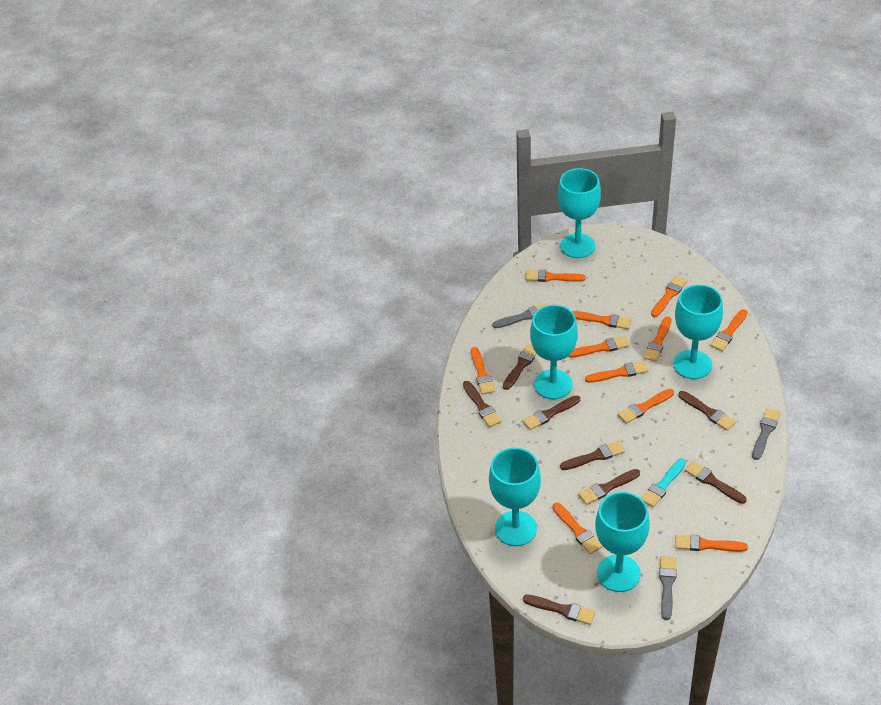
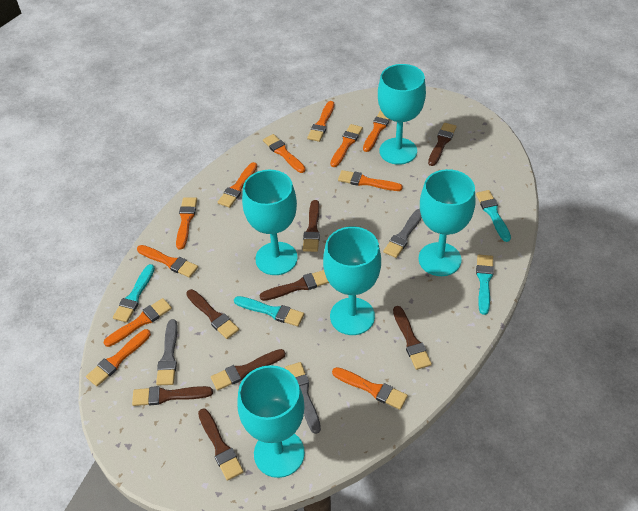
turquoise brush: [641,458,686,507] = 1 -> [113,264,155,322] [234,296,304,327] [476,190,511,242] [476,255,494,315] = 4

